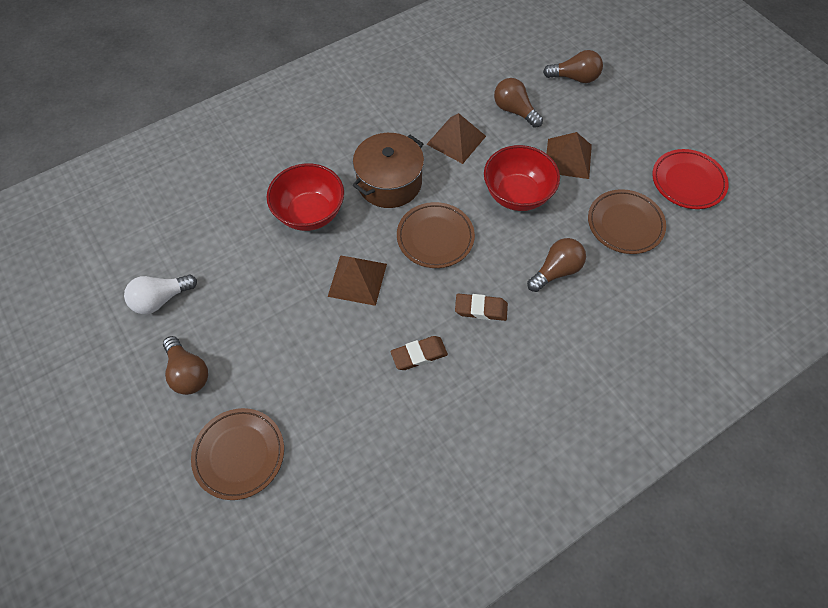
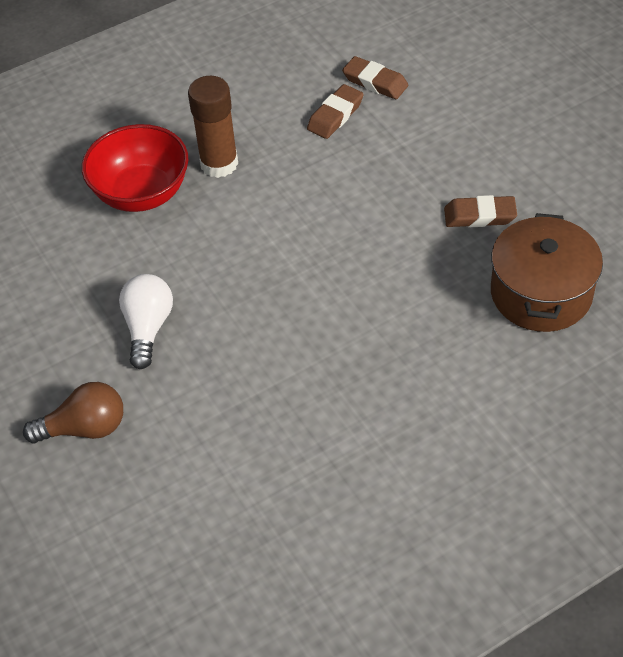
brown eraser: [391,336,448,370] [455,293,508,321] = 2 -> [307,84,364,139] [342,56,408,99] [444,195,517,227] = 3
brown glue stick: none = 0 -> [188,76,238,178] = 1
brown light bulb: [163,336,208,395] [494,78,543,128] [527,238,586,292] [543,50,603,83] = 4 -> [23,382,123,443] = 1
brown plate: [191,408,284,500] [397,202,475,268] [588,189,666,254] = 3 -> none = 0
brown pyramid: [328,255,387,306] [426,113,486,164] [546,132,592,179] = 3 -> none = 0
red bowl: [267,163,344,231] [484,145,560,211] = 2 -> [82,124,188,212] = 1
red plate: [652,149,729,209] = 1 -> none = 0

